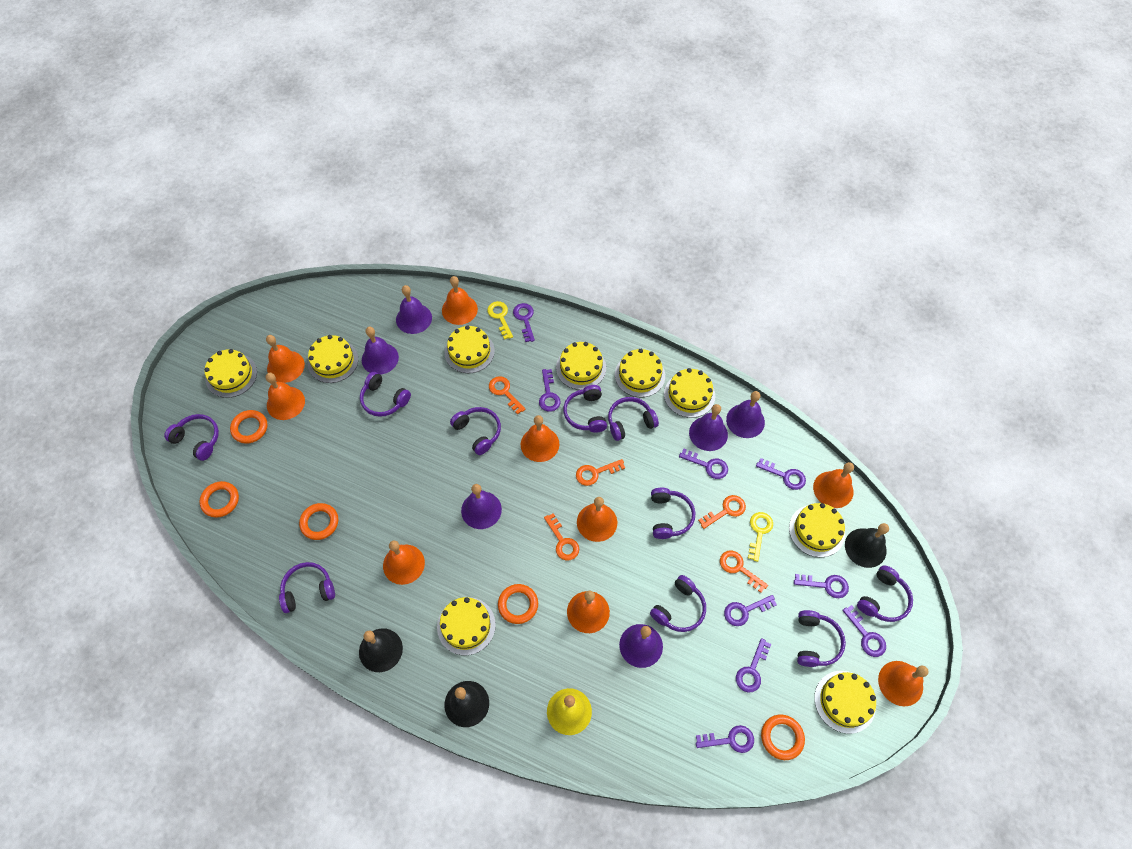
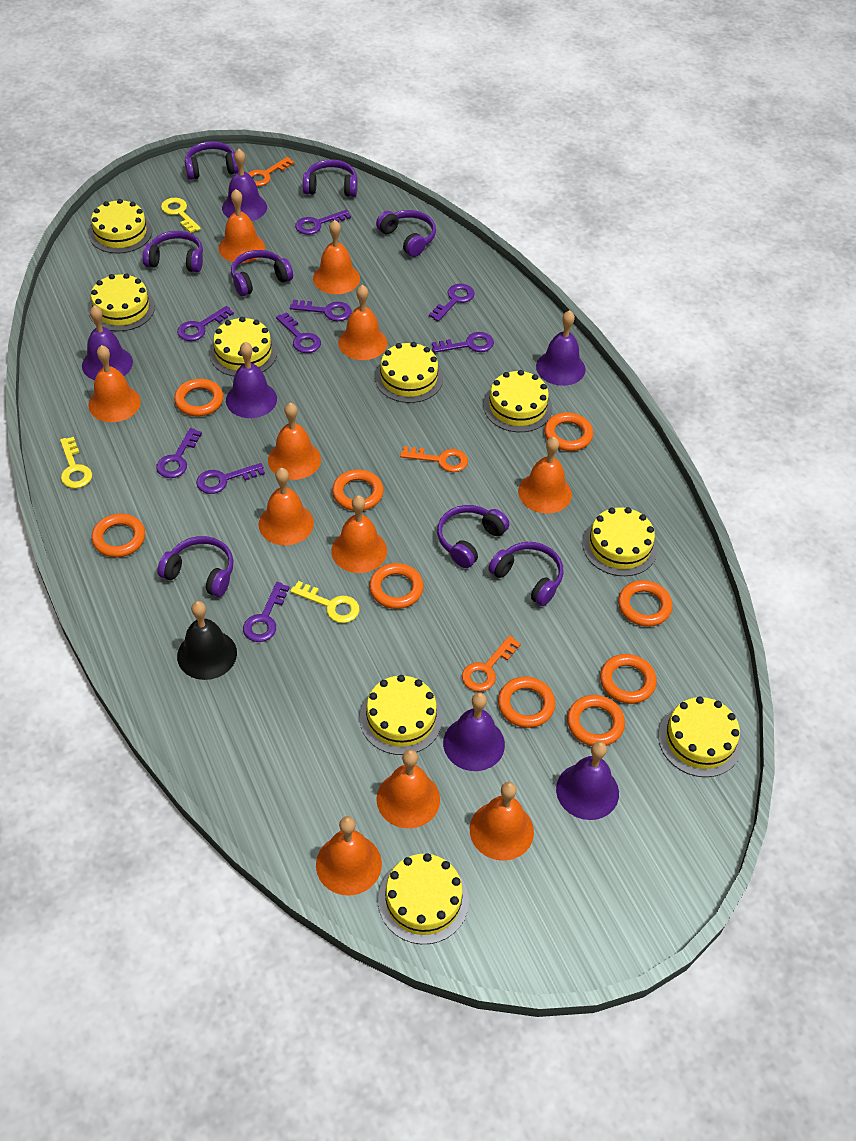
black bell: [359,628,403,672] [444,681,489,727] [845,523,889,568] = 3 -> [177,601,237,680] = 1
orange bell: [265,373,305,420] [266,335,305,383] [383,541,425,585] [442,276,478,325] [521,415,559,462] [567,590,610,633] [577,497,617,542] [813,462,854,508] [878,661,929,706] = 9 -> [88,345,141,422] [219,189,265,263] [258,468,314,545] [268,403,321,480] [313,220,360,294] [316,816,382,896] [331,495,387,573] [338,285,387,360] [376,749,440,829] [470,782,534,861] [518,437,572,514] = 11
orange key: [489,376,526,415] [544,513,579,560] [576,459,625,486] [698,495,746,529] [720,551,768,593] = 5 -> [248,157,294,186] [400,446,468,472] [462,635,521,692] = 3
orange ring: [199,481,239,518] [230,410,267,444] [299,503,338,540] [498,584,538,624] [761,715,805,760] = 5 -> [91,514,145,557] [174,379,223,416] [332,469,384,511] [369,563,424,609] [498,677,555,728] [544,412,593,451] [567,695,625,746] [600,654,657,704] [618,580,672,627] = 9
purple headphones: [164,414,219,461] [279,562,335,613] [360,372,411,417] [450,407,501,455] [563,385,607,433] [608,397,659,441] [650,575,706,632] [651,488,695,539] [797,610,846,667] [857,565,913,622] = 10 -> [142,231,203,273] [157,536,234,597] [185,141,239,180] [231,250,293,296] [303,160,358,197] [376,210,436,257] [437,505,509,568] [488,542,564,606] = 8
yellow bell: [547,688,592,735] = 1 -> none = 0
yellow key: [487,301,513,340] [748,512,773,562] = 2 -> [60,437,92,488] [161,198,201,233] [290,581,360,623] = 3

